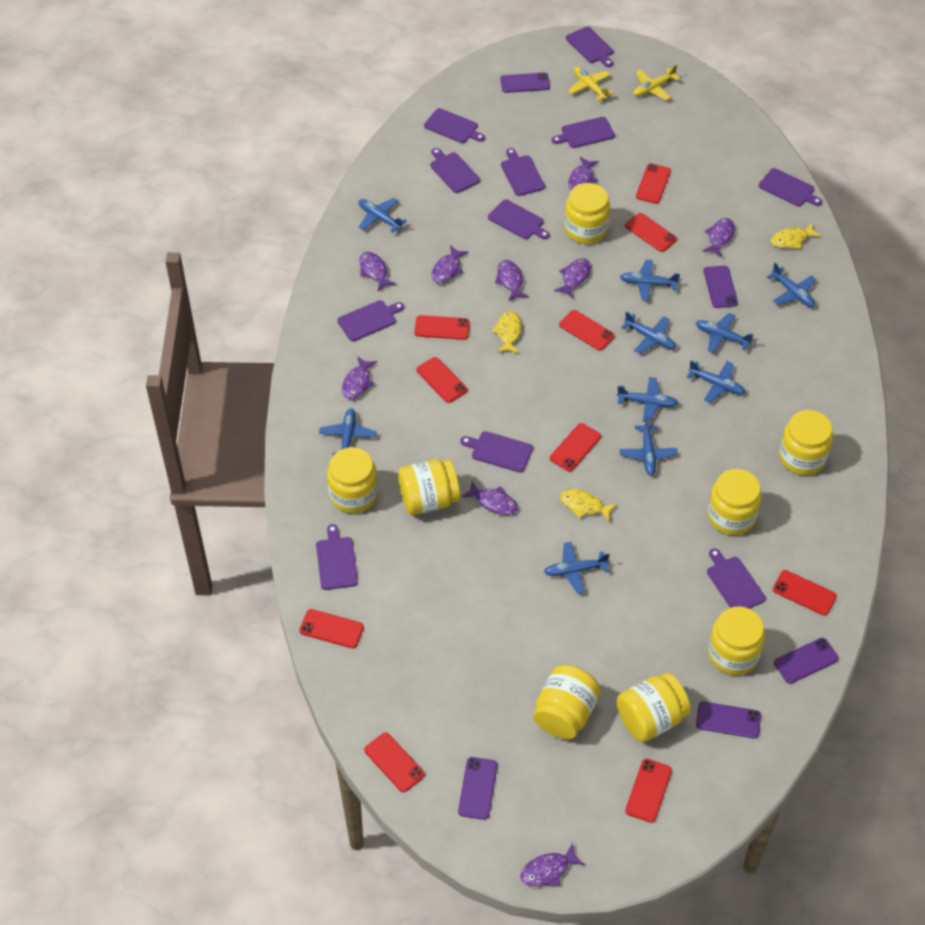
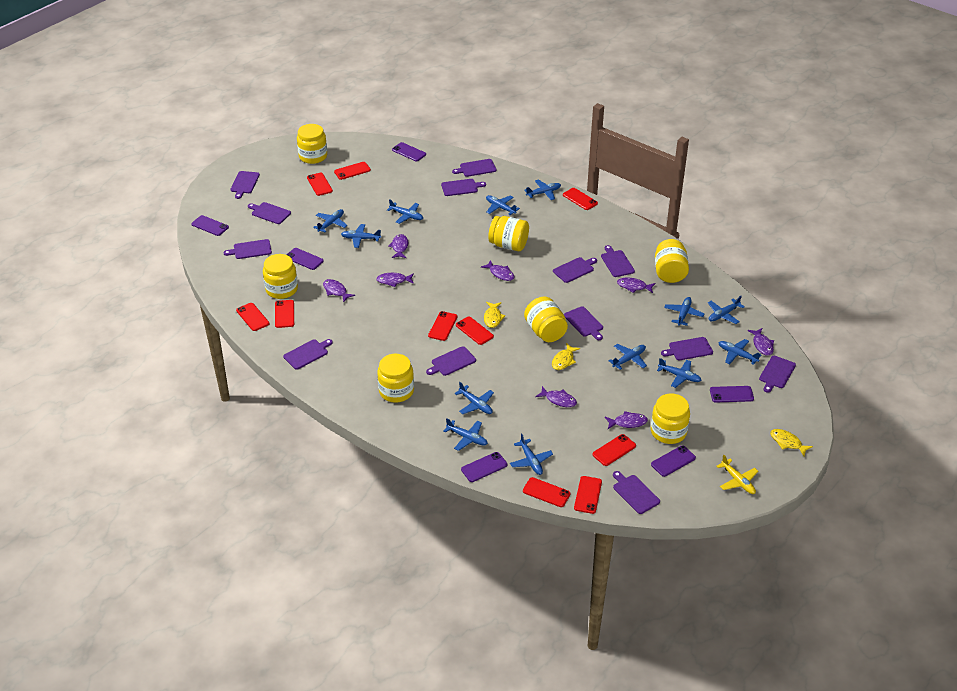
blue plane: [319,408,377,456] [359,198,407,233] [544,542,610,594] [617,377,678,423] [620,260,680,301] [620,416,678,476] [621,312,676,354] [687,361,745,403] [696,313,754,353] [767,263,816,307] = 10 -> [313,209,348,233] [341,224,381,248] [387,199,423,224] [443,418,488,451] [455,382,494,414] [486,195,520,215] [510,434,553,475] [524,180,561,200] [609,344,647,370] [657,358,701,388] [664,297,704,326] [708,296,745,324] [718,339,761,365] = 13
purple cutting board: [316,524,358,590] [337,300,404,341] [424,108,485,143] [430,148,480,193] [460,431,533,473] [488,199,550,239] [501,148,545,196] [552,117,615,148] [566,26,613,67] [707,548,766,609] [759,168,822,206] = 11 -> [224,239,272,259] [230,171,260,199] [248,202,291,224] [283,339,333,370] [426,346,476,376] [441,179,486,196] [452,159,497,177] [553,257,597,283] [564,306,603,340] [601,245,635,277] [613,471,660,514] [661,337,713,360] [759,356,796,393] = 13
purple fish: [342,356,377,399] [360,252,396,291] [432,245,469,284] [461,481,518,515] [495,260,529,301] [520,843,585,886] [554,258,591,298] [569,157,599,190] [702,218,735,257] = 9 -> [323,279,355,303] [376,273,414,287] [388,234,408,258] [481,260,515,281] [535,386,577,407] [605,411,648,429] [617,278,655,293] [748,328,774,356] = 8
purple phone: [458,757,497,820] [501,72,550,93] [696,701,761,739] [704,265,738,308] [774,638,839,684] = 5 -> [191,215,229,236] [287,248,324,270] [392,142,426,161] [461,452,507,482] [651,446,696,477] [710,386,754,402] = 6
yellow jar: [327,447,378,513] [398,459,460,515] [533,665,601,739] [565,183,610,244] [617,673,691,742] [708,469,762,535] [708,606,765,675] [779,410,833,475] = 8 -> [263,254,298,299] [297,124,327,164] [377,354,414,403] [488,216,529,251] [524,296,568,342] [651,393,690,444] [655,239,689,283] = 7
yellow plane: [568,67,614,101] [633,64,680,101] = 2 -> [717,455,758,494] = 1

